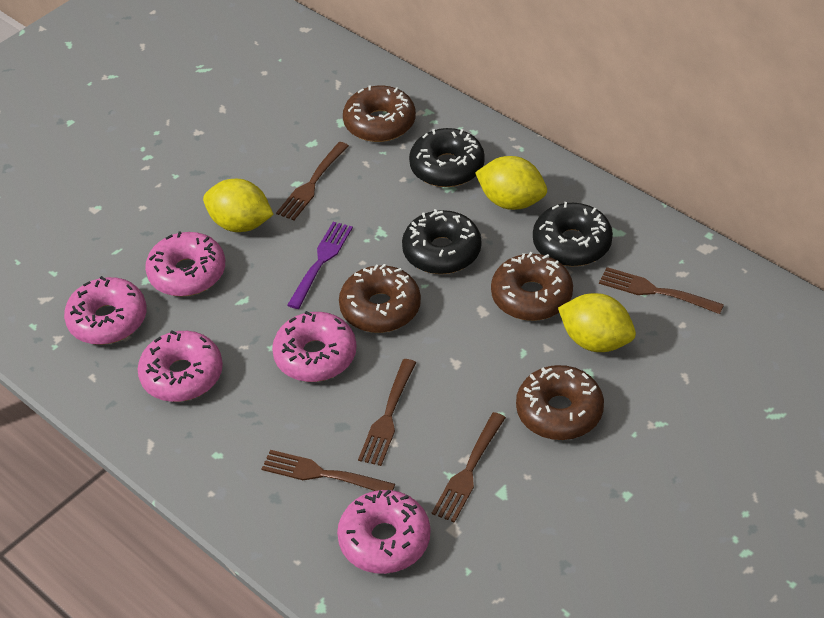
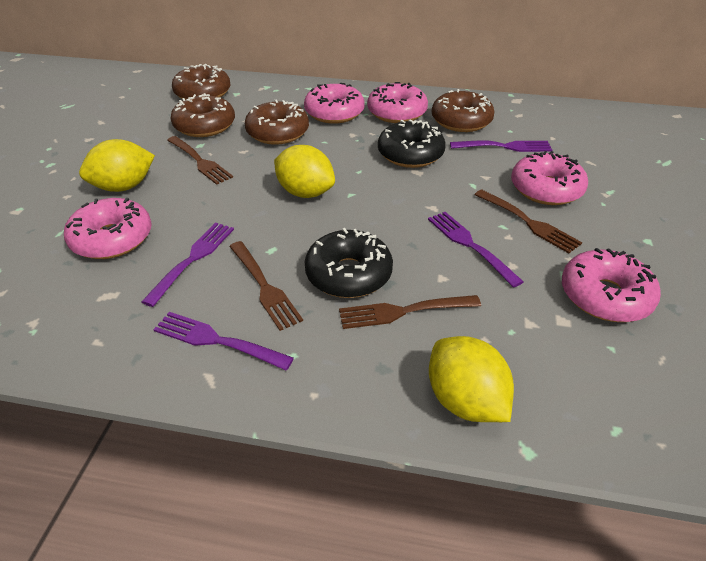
black donut: [402,209,481,274] [409,128,485,187] [533,202,613,267] = 3 -> [305,228,393,298] [378,120,446,168] = 2
brown fork: [261,450,395,491] [276,142,349,220] [358,359,416,466] [432,412,506,523] [599,267,724,314] = 5 -> [167,136,233,185] [229,241,303,331] [339,295,481,329] [475,190,582,253] = 4
purple fork: [287,222,353,309] = 1 -> [141,223,234,307] [153,312,294,370] [428,212,524,288] [450,140,552,152] = 4

